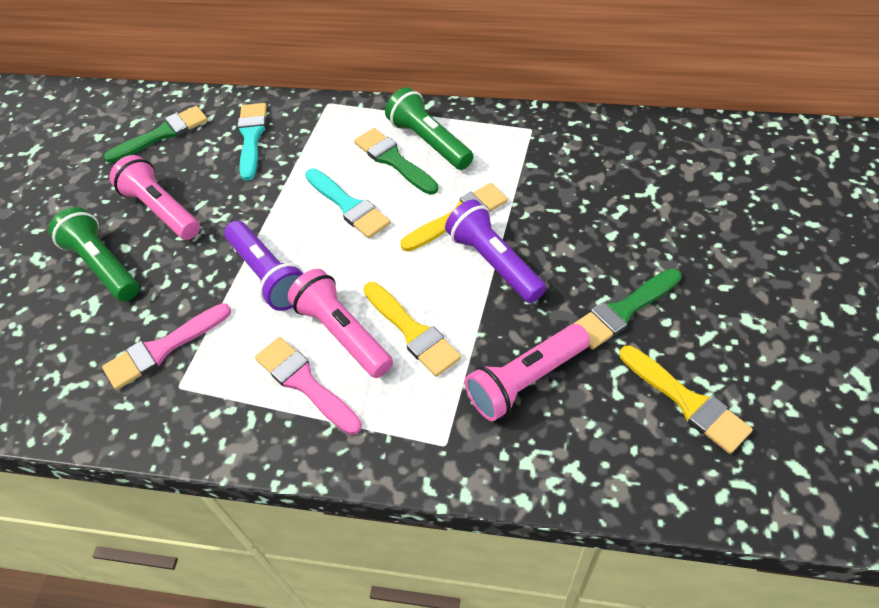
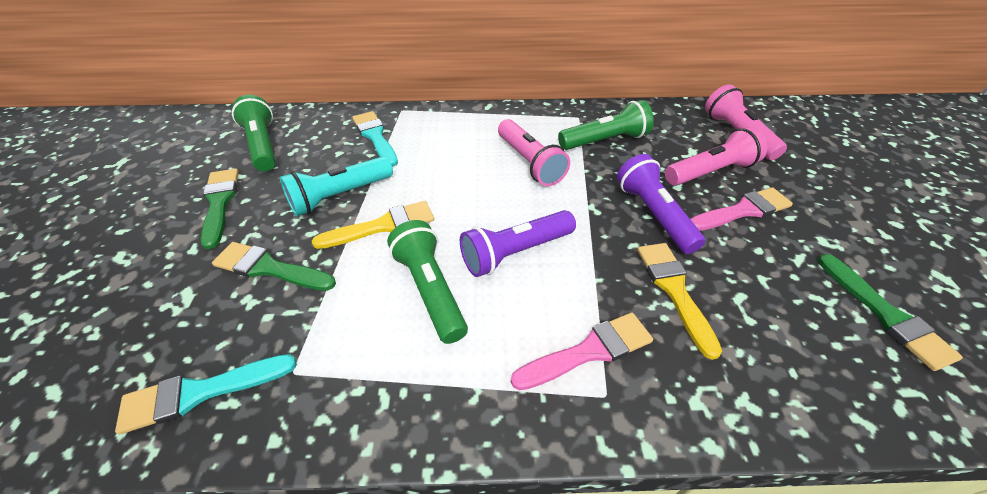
green flashlight: [48,207,139,301] [385,87,473,170] = 2 -> [232,95,276,171] [387,220,468,344] [558,100,654,150] = 3
turquoise flashlight: none = 0 -> [280,156,393,216] = 1
yellow brush: [363,282,461,377] [400,183,508,252] [620,345,753,454] = 3 -> [312,201,434,249] [637,243,722,360] = 2

